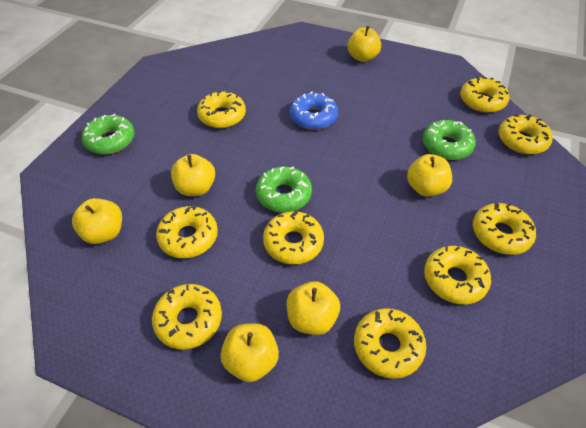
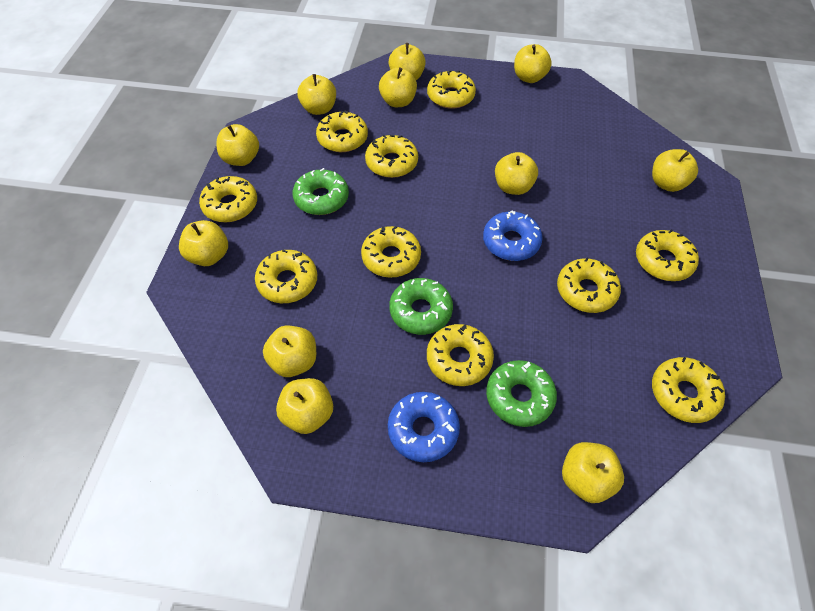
blue donut: [290,91,338,130] = 1 -> [388,392,460,462] [483,211,543,261] = 2
yellow apple: [72,198,122,244] [171,154,215,196] [221,323,279,382] [287,281,340,335] [348,26,381,62] [407,154,452,197] = 6 -> [179,220,228,266] [216,124,259,166] [263,325,316,377] [276,378,333,434] [297,74,336,115] [379,67,417,107] [388,43,426,80] [495,152,538,195] [514,44,552,83] [562,442,624,503] [652,149,698,192] = 11
yellow donut: [152,284,222,349] [156,206,218,258] [197,91,246,128] [263,211,324,265] [354,308,426,379] [424,246,491,304] [460,77,509,113] [473,202,536,255] [498,114,553,154] = 9 -> [199,176,257,222] [255,249,317,303] [316,110,368,152] [361,226,421,278] [365,135,418,178] [427,70,476,109] [427,324,494,386] [557,258,621,313] [636,229,699,281] [652,357,725,423] = 10

